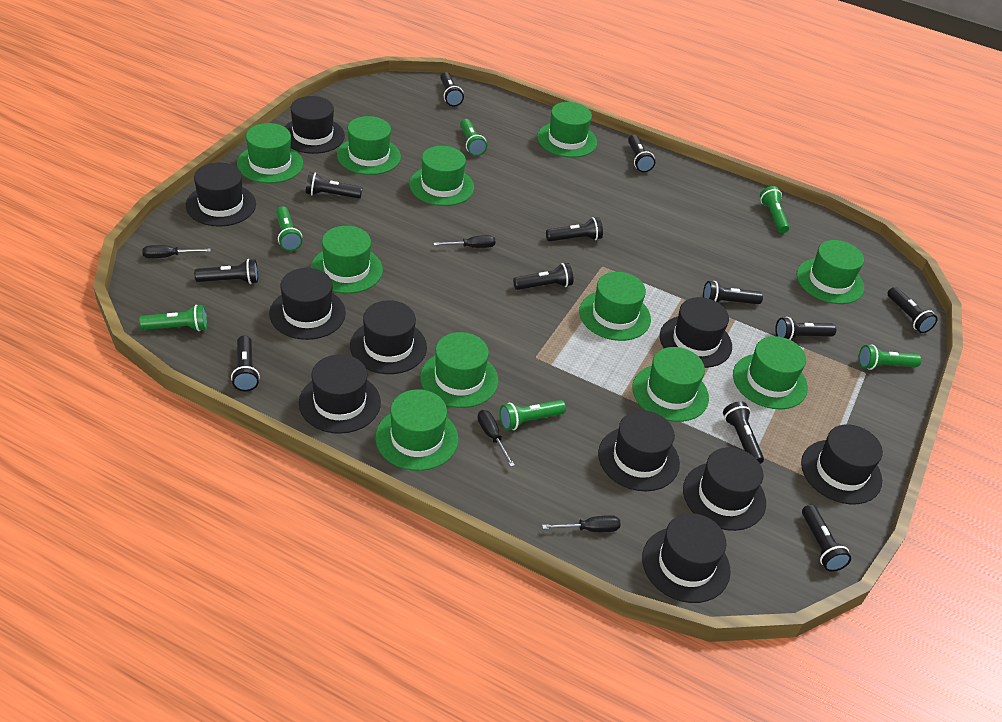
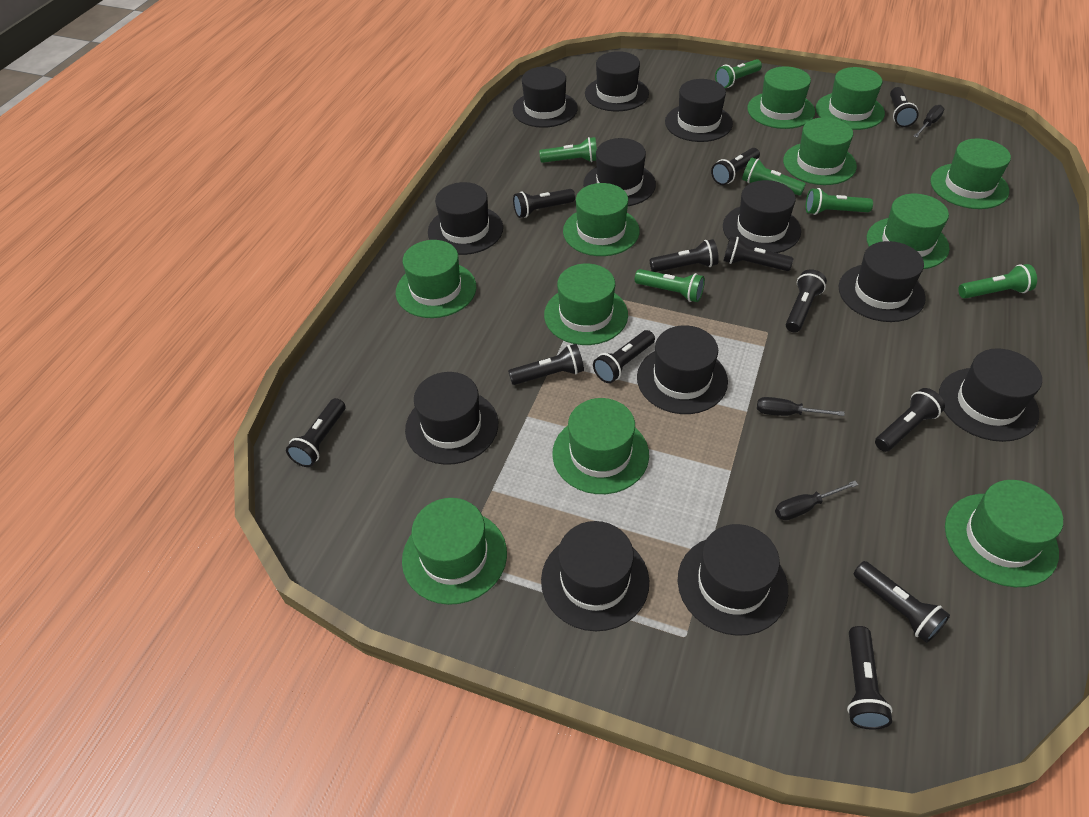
black hat: [186,163,256,227] [269,268,346,340] [284,96,345,154] [299,354,381,434] [350,300,427,374] [598,410,680,491] [642,513,731,603] [660,297,732,368] [683,447,766,531] [801,424,883,504] = 10 -> [405,372,498,465] [428,182,503,255] [513,66,578,128] [541,521,649,631] [583,138,656,206] [585,51,649,111] [637,325,728,414] [665,79,733,142] [678,524,788,636] [723,180,801,253] [838,241,926,322] [939,348,1042,442] = 12
black screwdriver: [143,245,211,258] [434,235,495,248] [478,410,515,467] [542,515,621,532] = 4 -> [757,397,845,416] [775,481,858,520] [914,105,944,137] = 3

